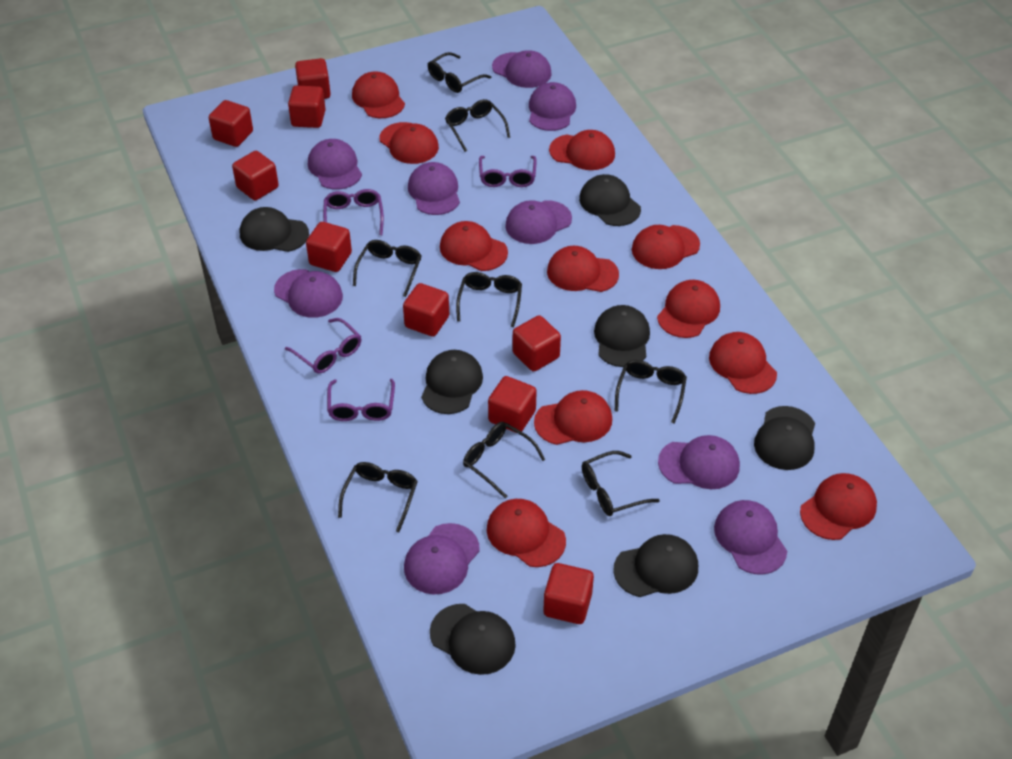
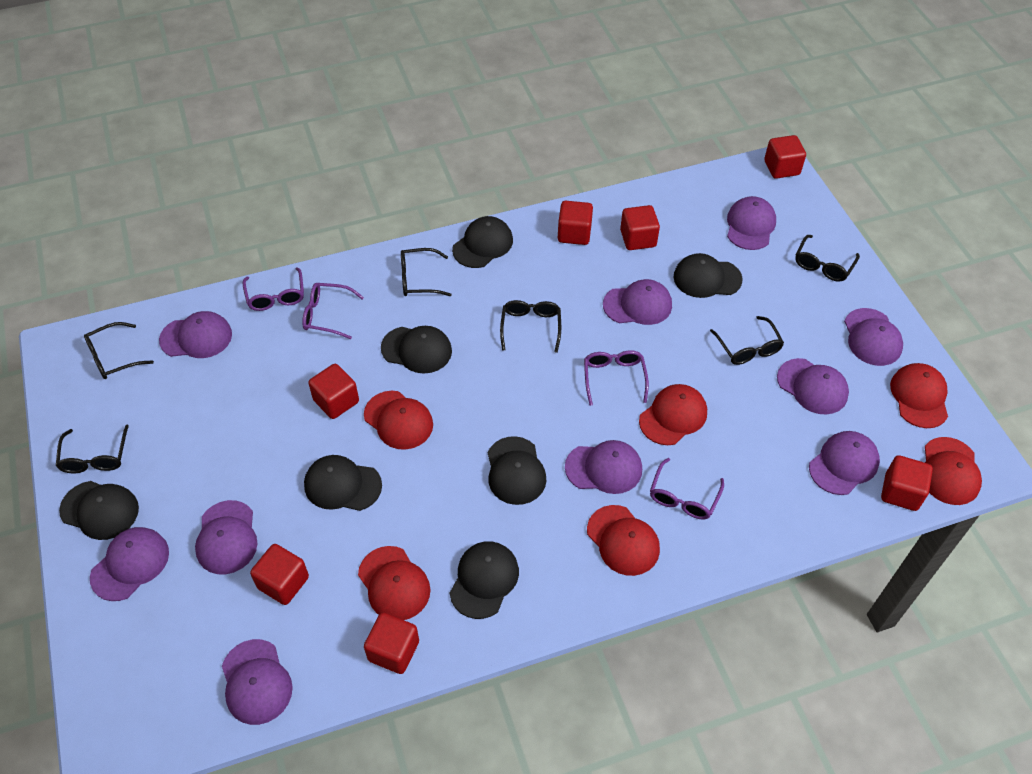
black glasses: [338,462,418,533] [353,240,422,297] [428,52,491,93] [445,99,510,152] [456,272,522,328] [463,422,545,498] [582,451,660,516] [615,360,687,423] = 8 -> [56,424,129,473] [84,322,154,379] [401,248,452,296] [500,300,561,353] [710,316,784,365] [795,235,860,282] = 6
purple cap: [274,269,343,318] [308,139,362,190] [404,523,480,595] [408,162,460,215] [492,50,552,88] [505,200,572,244] [529,82,576,131] [658,435,740,489] [714,500,787,575] = 9 -> [90,527,169,601] [159,311,232,358] [195,500,257,574] [222,639,293,725] [565,440,642,494] [603,279,672,325] [727,196,776,250] [777,358,849,414] [809,431,880,495] [844,308,903,366] = 10
red cap: [352,71,405,118] [379,122,439,164] [440,221,508,271] [487,499,566,567] [534,390,612,445] [547,246,619,292] [549,130,615,170] [632,225,700,269] [657,280,720,338] [709,332,777,394] [800,473,877,540] = 11 -> [358,546,431,620] [364,391,433,450] [587,505,660,576] [639,384,707,445] [890,363,948,428] [925,437,982,505] = 6
red cube: [209,100,253,147] [232,151,279,200] [288,85,326,128] [295,58,331,99] [306,222,352,272] [403,283,449,337] [488,376,537,433] [513,315,561,371] [543,563,594,624] = 9 -> [250,544,309,605] [308,364,359,419] [364,613,419,674] [558,201,593,245] [620,205,660,250] [764,135,806,179] [881,455,933,511] = 7

